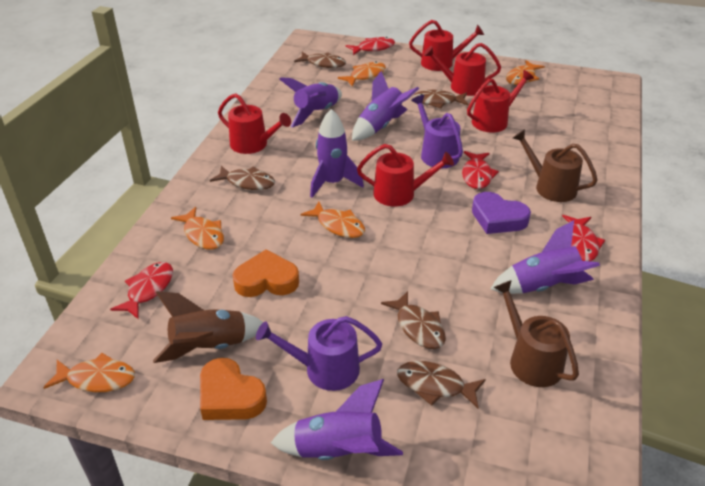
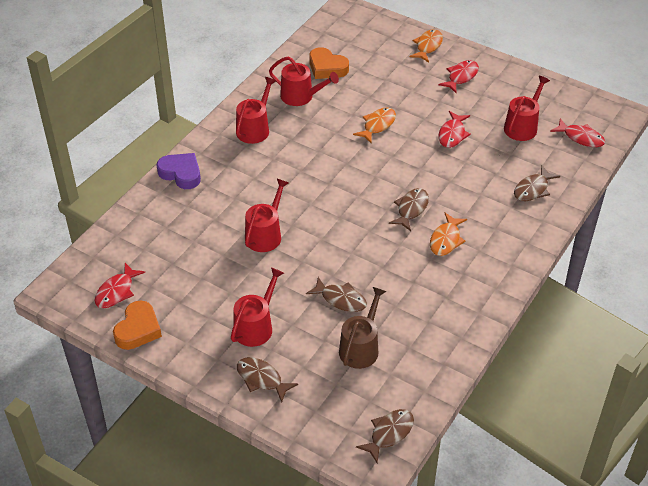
brown rocket: [153,291,263,363] = 1 -> none = 0
brown watering can: [494,280,579,387] [513,129,598,202] = 2 -> [339,287,387,369] = 1
orange fish: [43,353,135,392] [171,207,224,250] [301,201,365,238] [338,61,386,87] [506,60,545,85] = 5 -> [353,108,396,143] [409,29,443,62] [430,213,467,256] = 3
purple rocket: [271,379,403,460] [279,77,342,127] [310,109,364,198] [352,71,419,141] [490,220,600,294] = 5 -> none = 0
purple watering can: [256,316,382,391] [411,95,463,168] = 2 -> none = 0

